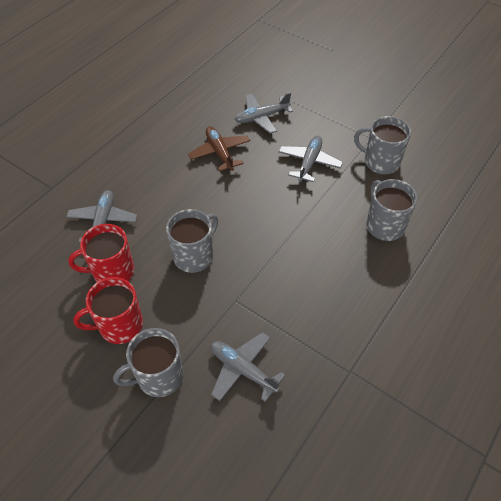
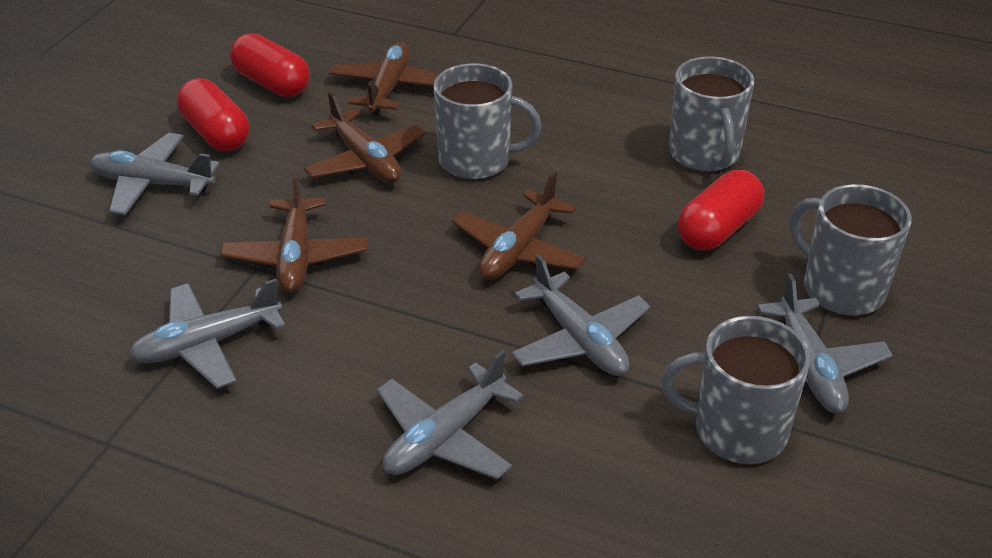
brown plane: [188,126,250,172] = 1 -> [220,173,367,293] [304,91,426,183] [329,42,439,115] [452,172,586,280] = 4
grey plane: [66,190,138,242] [211,332,285,402] [235,92,293,134] [278,135,343,182] = 4 -> [90,133,220,215] [129,279,286,389] [377,350,524,480] [511,255,650,376] [757,273,893,413] = 5
red capsule: none = 0 -> [177,78,249,151] [230,33,310,97] [677,170,764,250] = 3
red mug: [68,224,134,282] [73,277,143,344] = 2 -> none = 0

